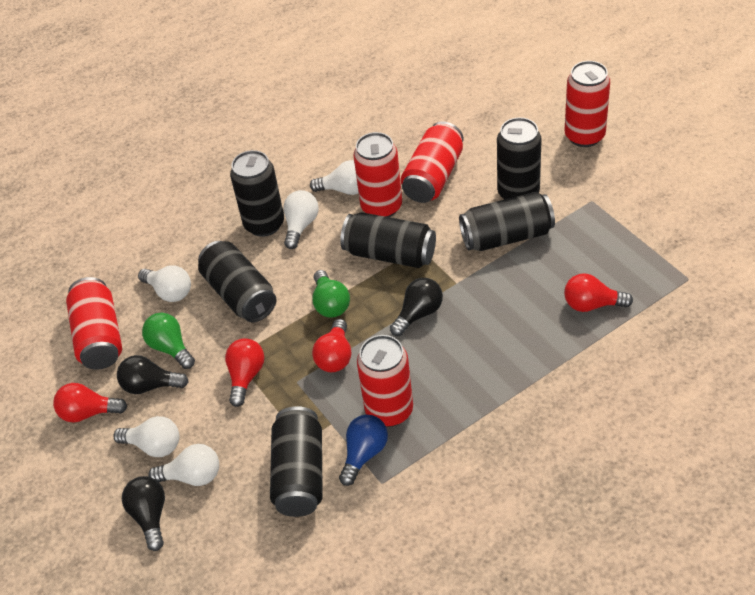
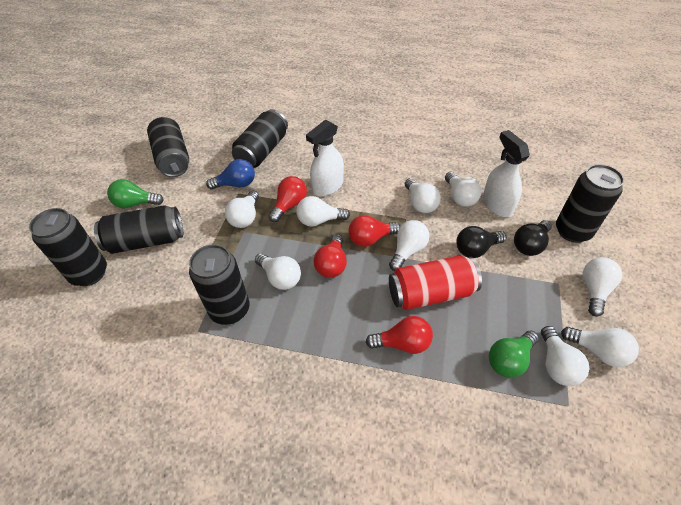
black light bulb: [117,355,189,394] [122,476,165,551] [390,278,443,336] = 3 -> [456,226,506,258] [514,220,552,256] = 2
red can: [66,277,122,370] [353,132,402,217] [357,335,413,427] [401,121,464,203] [565,61,610,147] = 5 -> [389,256,482,310] = 1
white light bulb: [113,416,180,457] [138,265,191,302] [148,444,219,486] [283,190,319,249] [310,160,359,195] = 5 -> [225,191,259,228] [255,253,301,290] [296,196,350,226] [389,220,430,271] [405,178,441,213] [445,172,482,207] [541,326,589,386] [561,327,639,367] [583,257,622,316] = 9
white spray bottle: none = 0 -> [306,120,344,196] [483,130,530,217] = 2

